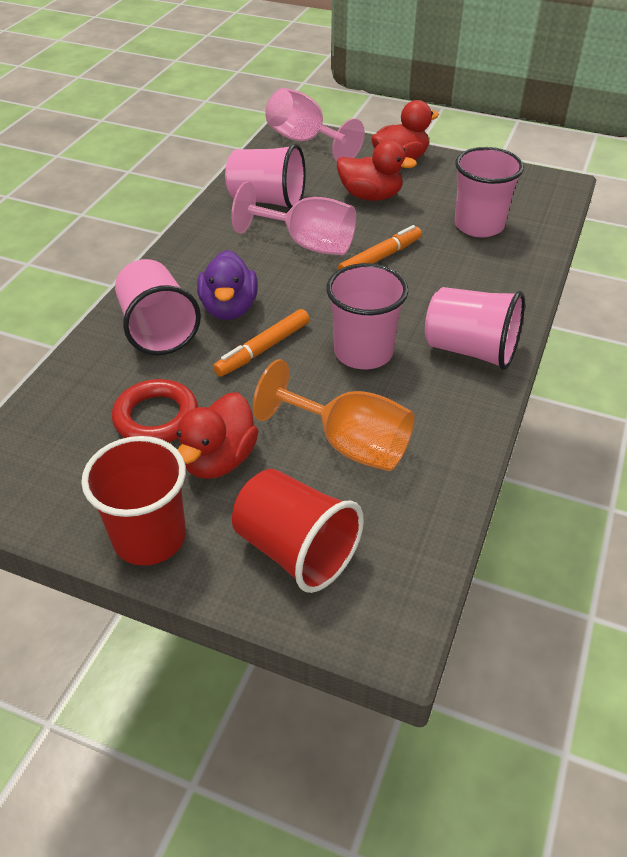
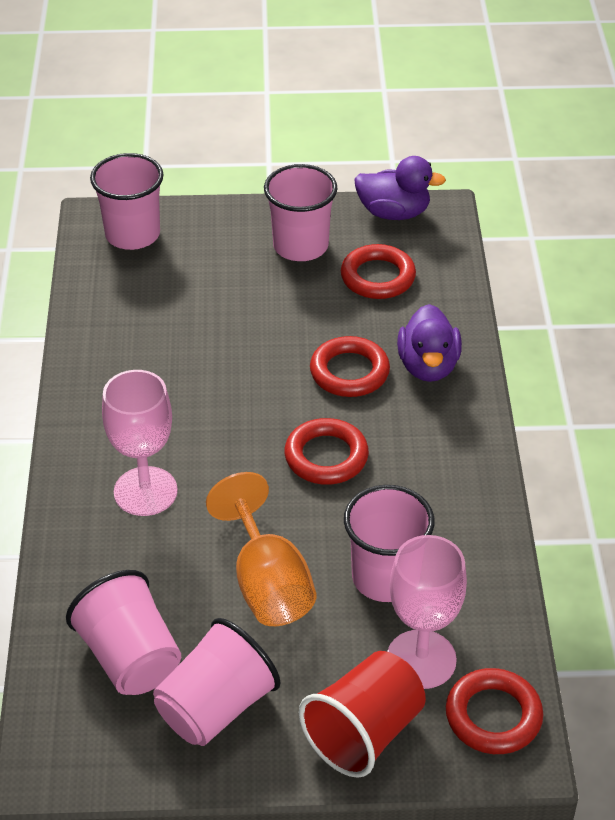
orange marker: [213,309,310,377] [338,225,422,270] = 2 -> none = 0
purple duck: [197,250,258,320] = 1 -> [354,156,446,220] [397,304,462,382] = 2
red cup: [81,436,186,566] [232,469,364,593] = 2 -> [299,651,426,778] = 1
red duck: [177,392,259,479] [337,140,417,201] [371,100,439,160] = 3 -> none = 0
red ring: [112,379,198,442] = 1 -> [284,418,369,485] [310,336,390,397] [341,244,416,299] [446,668,543,754] = 4

